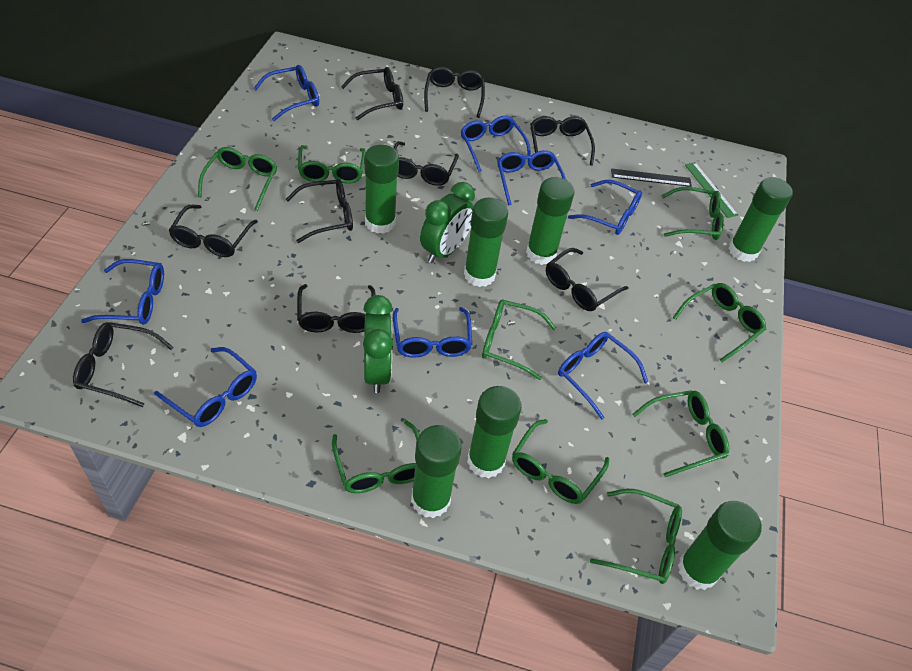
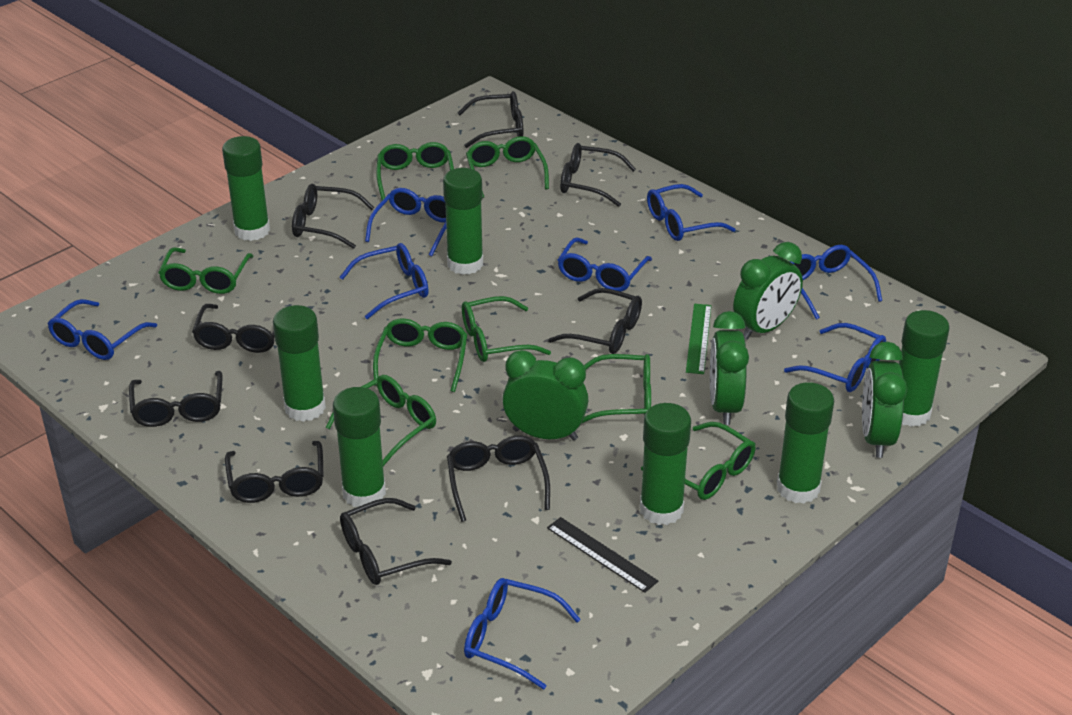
green clock: [363,295,393,393] [420,182,475,263] = 2 -> [502,350,589,441] [710,311,749,425] [733,242,803,340] [862,342,907,458] = 4
green glasses: [198,147,277,211] [298,145,366,184] [332,420,420,493] [482,299,556,380] [512,419,609,504] [590,489,682,584] [632,390,729,477] [661,187,724,240] [673,283,766,362] = 9 -> [158,247,254,294] [326,375,436,466] [373,319,467,392] [376,142,454,200] [462,296,551,362] [466,136,549,198] [582,354,651,423] [641,422,755,500] = 8

